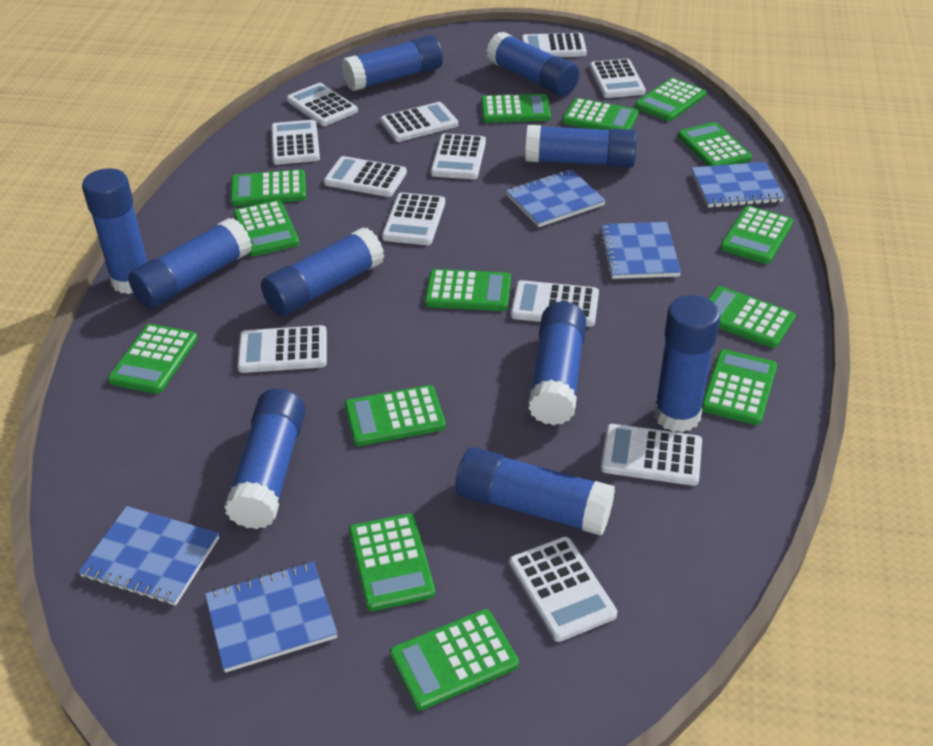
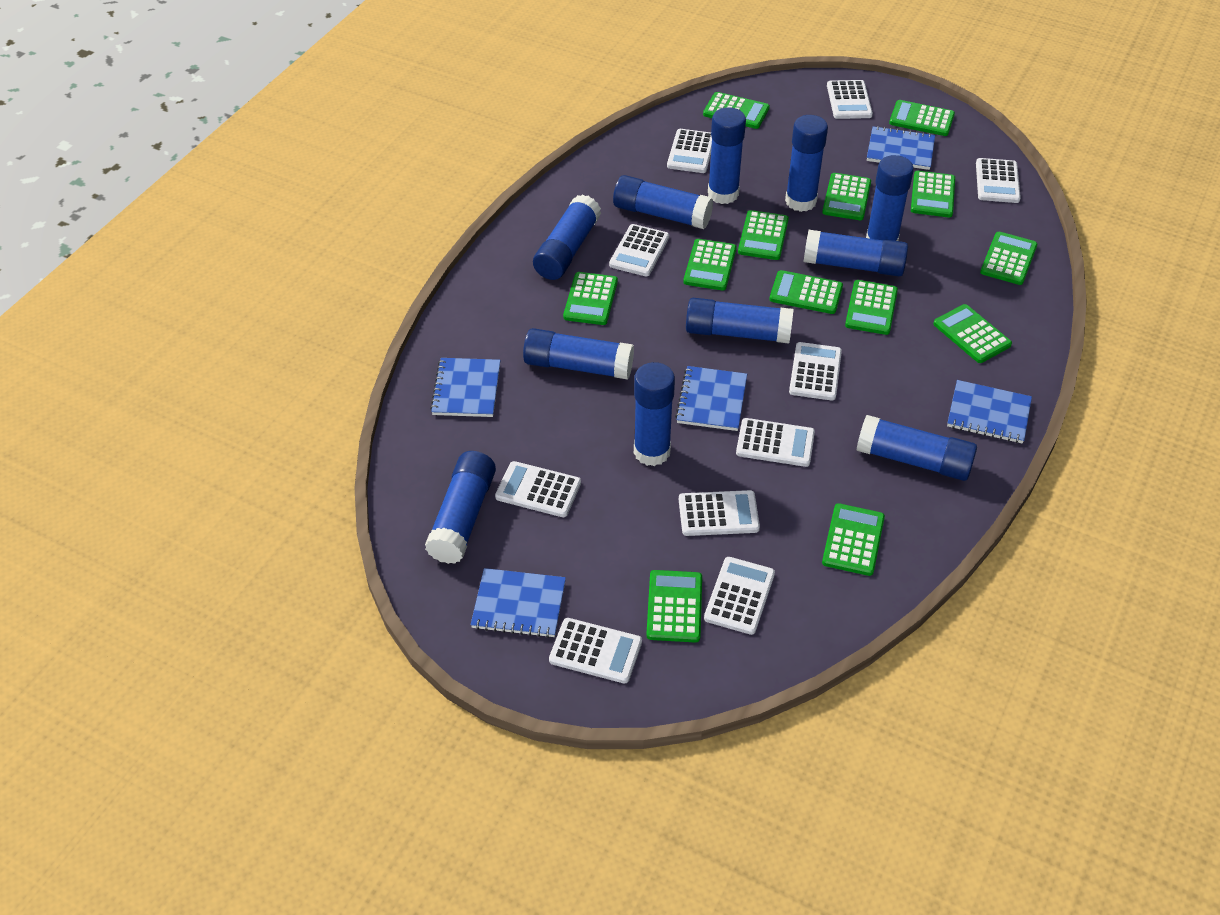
blue glue stick: [82,168,147,294] [128,218,252,309] [224,388,305,529] [261,227,384,316] [342,35,443,91] [455,447,615,536] [487,32,579,96] [525,125,637,168] [528,301,586,425] [654,295,720,433] = 10 -> [425,451,496,564] [523,328,634,380] [533,194,601,280] [613,175,713,229] [634,362,675,466] [686,298,793,344] [708,107,746,204] [785,115,828,212] [804,230,908,276] [856,415,977,481] [866,155,914,241] = 11
green calculator: [108,324,198,394] [231,169,306,206] [234,200,299,256] [345,385,446,446] [349,513,435,611] [390,609,519,710] [425,269,511,311] [481,94,551,123] [562,98,639,130] [635,78,706,121] [678,122,752,166] [702,349,777,425] [708,286,796,348] [720,206,793,264] = 14 -> [563,272,618,325] [646,570,702,643] [683,239,737,291] [703,92,770,129] [738,210,789,260] [769,270,843,314] [822,173,871,220] [822,503,885,576] [845,280,898,335] [889,100,955,136] [911,171,955,218] [933,304,1012,363] [980,232,1038,285] = 13
white calculator: [237,325,327,373] [271,120,320,165] [287,83,358,126] [324,156,407,197] [380,102,458,142] [382,193,445,245] [431,134,486,179] [509,537,617,642] [511,280,599,327] [521,33,587,57] [589,59,646,98] [601,424,702,486] = 12 -> [495,461,581,517] [549,618,642,683] [609,224,669,277] [667,129,712,173] [679,490,760,536] [704,557,775,635] [736,418,815,467] [789,342,842,401] [827,80,873,119] [976,158,1021,203] = 10

